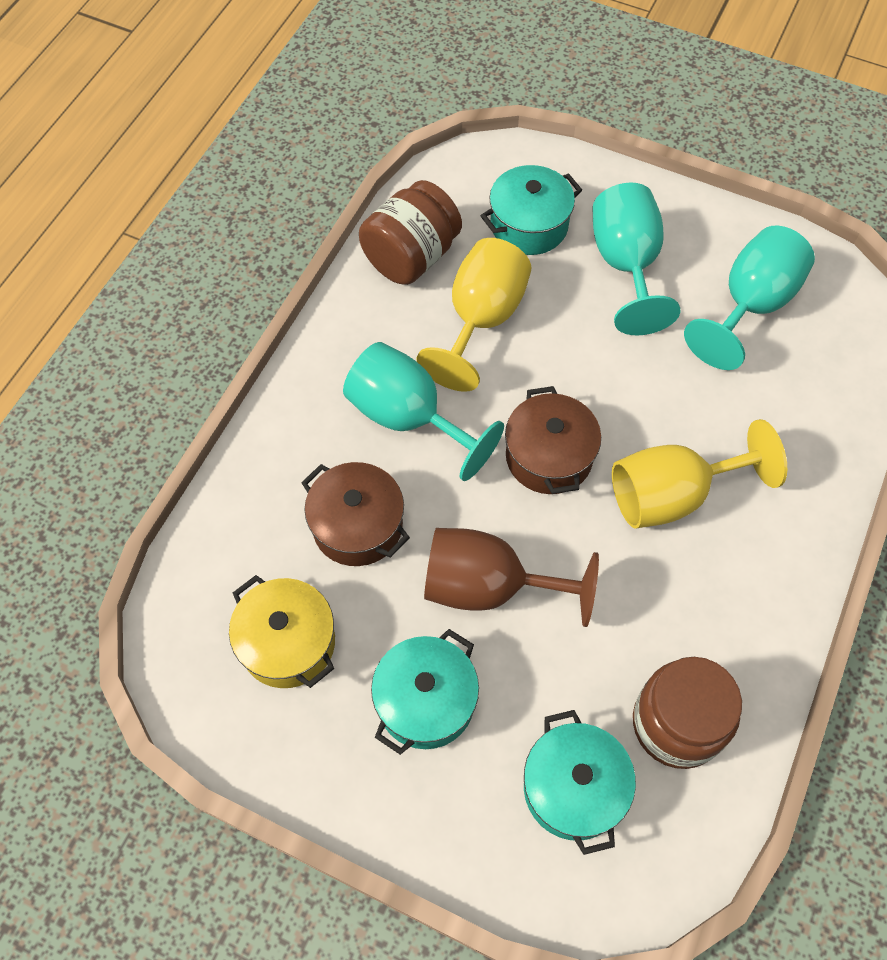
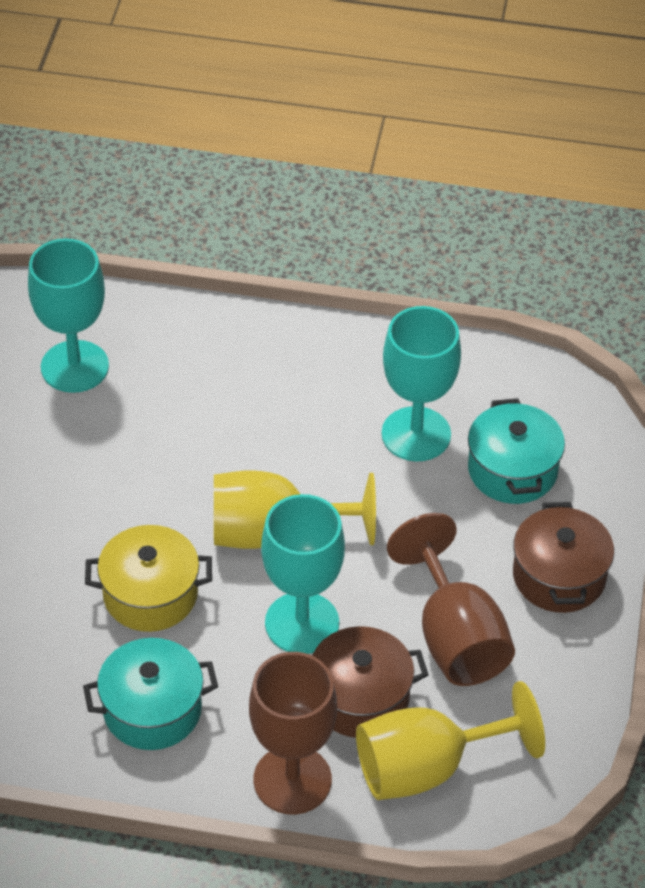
brown goblet: [424,528,599,627] = 1 -> [249,652,337,814] [387,513,515,686] = 2
brown jar: [359,180,462,285] [633,657,742,769] = 2 -> none = 0
turquoise pot: [371,629,479,755] [481,165,582,255] [524,710,636,855] = 3 -> [83,638,218,750] [468,398,565,504] = 2

